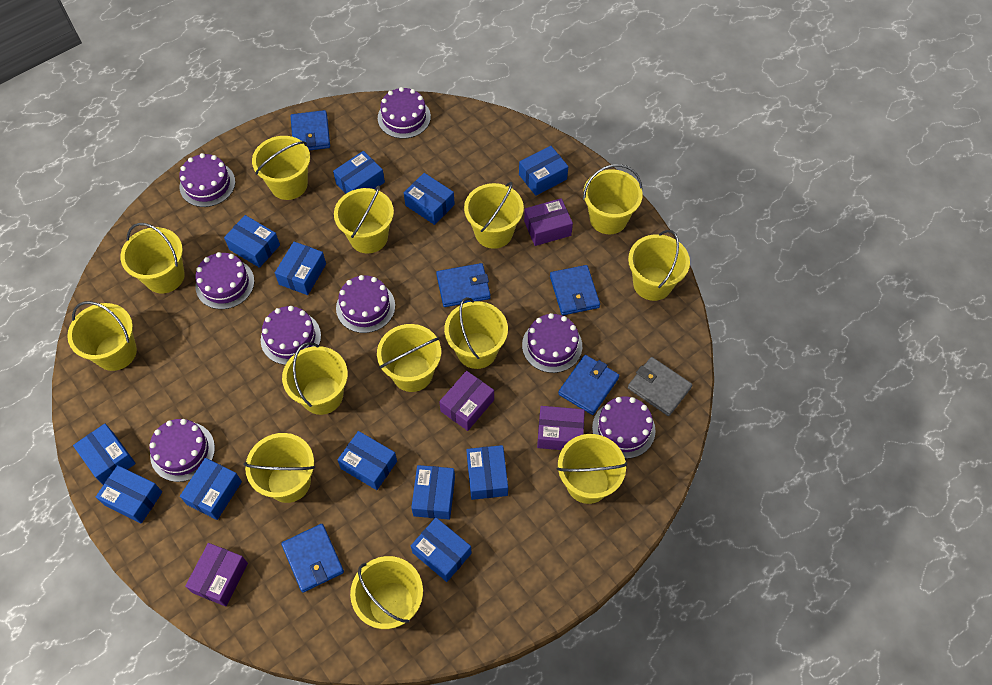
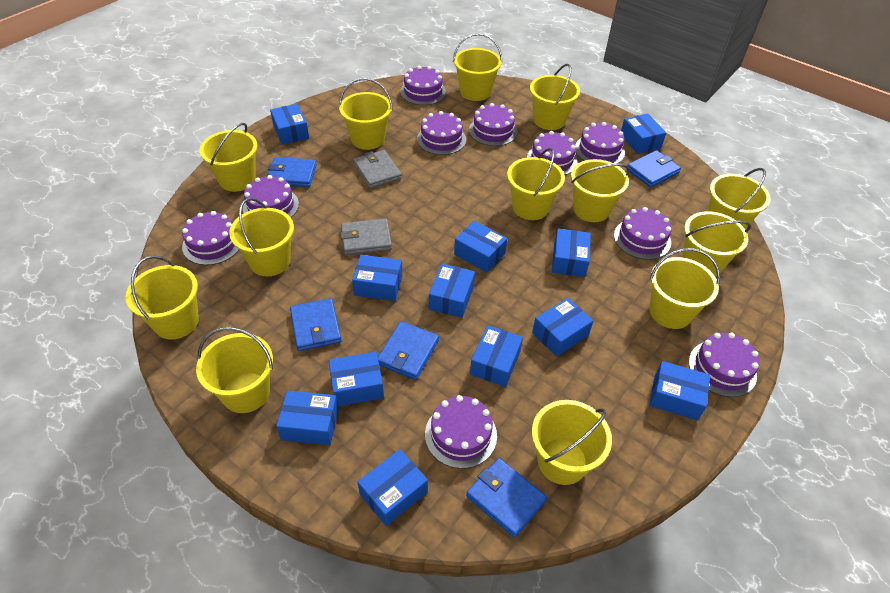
grey wallet: [628,357,692,416] = 1 -> [341,219,392,255] [353,150,402,188] = 2
purple box: [185,543,248,606] [439,371,494,431] [524,198,573,246] [537,406,585,450] = 4 -> none = 0
purple cake: [149,419,215,482] [179,153,235,207] [195,252,254,309] [261,306,321,365] [336,275,395,333] [378,87,431,139] [522,313,582,373] [592,396,656,459] = 8 -> [182,211,239,265] [243,175,299,217] [400,66,446,105] [417,111,466,155] [425,395,497,469] [469,103,518,146] [527,131,578,175] [575,122,625,164] [614,207,672,260] [689,333,759,397] = 10

